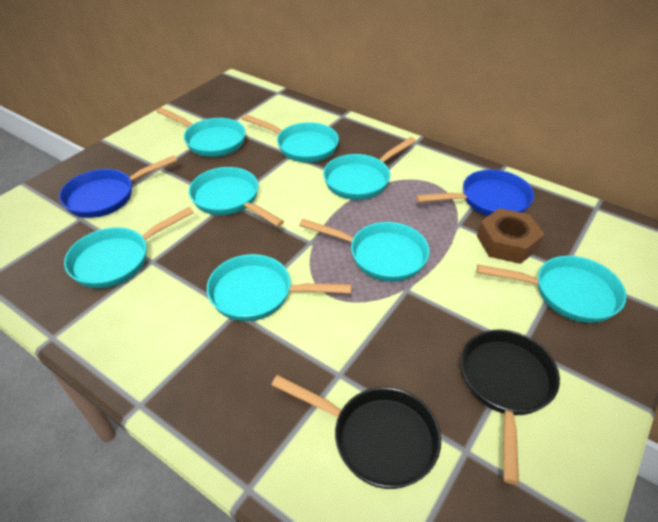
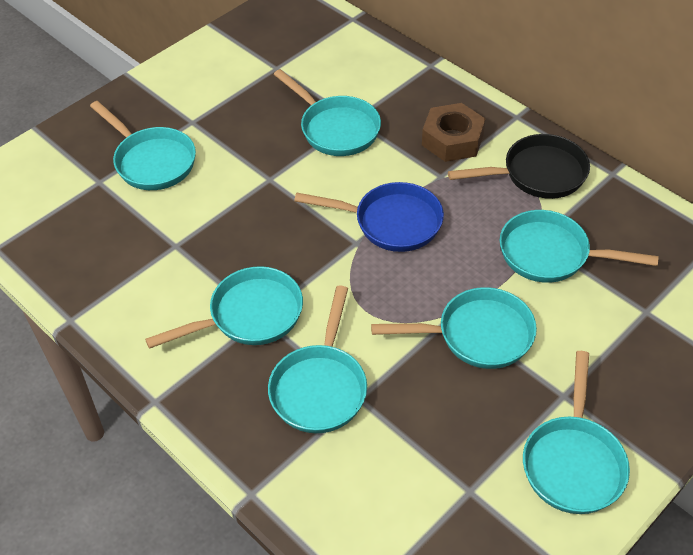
black pan: [271,375,441,489] [461,330,560,485] = 2 -> [448,134,590,199] = 1
blue pan: [59,155,177,218] [416,169,534,216] = 2 -> [294,182,444,252] = 1
turquoise pan: [64,207,194,288] [156,107,246,157] [189,167,284,227] [207,254,352,321] [242,114,339,163] [299,219,430,282] [323,137,416,200] [477,256,626,323] = 8 -> [90,101,196,190] [145,266,303,349] [268,286,367,433] [273,69,381,156] [371,287,537,369] [500,210,659,283] [523,351,630,514] = 7

